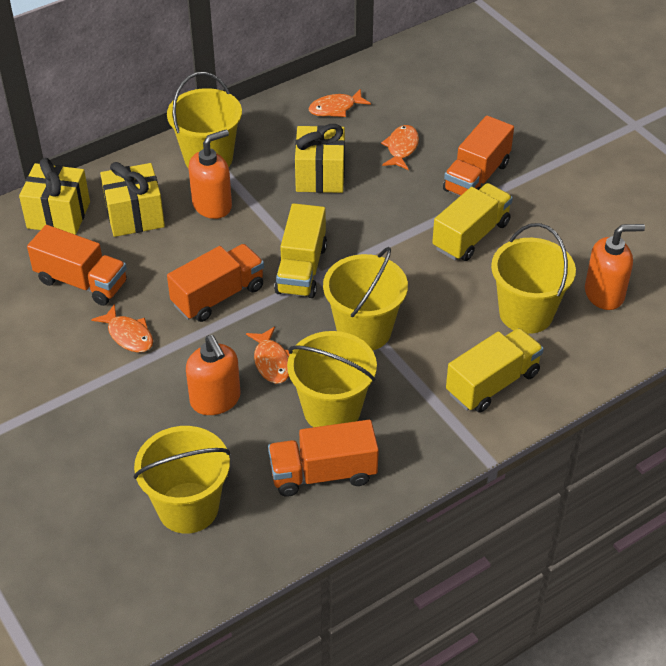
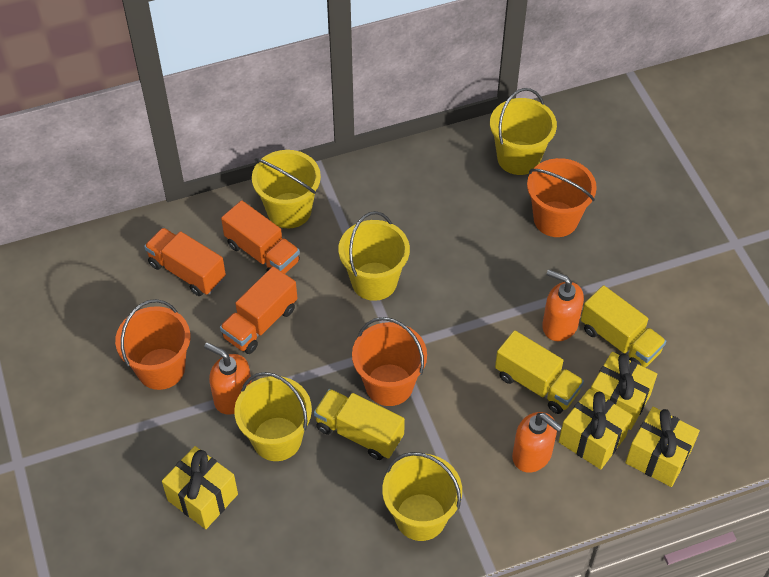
orange bucket: none = 0 -> [115,299,190,390] [352,317,427,406] [527,158,597,237] = 3
orange fish: [91,304,153,353] [246,327,290,384] [308,89,371,117] [381,125,419,170] = 4 -> none = 0
orange truck: [27,225,127,306] [167,244,264,322] [268,420,379,497] [443,115,514,196] = 4 -> [144,228,226,296] [220,266,297,354] [221,200,300,274] = 3
yellow gift: [19,158,90,235] [100,162,165,237] [295,124,345,193] = 3 -> [162,446,238,529] [559,389,632,470] [591,352,657,430] [625,407,700,487] = 4

